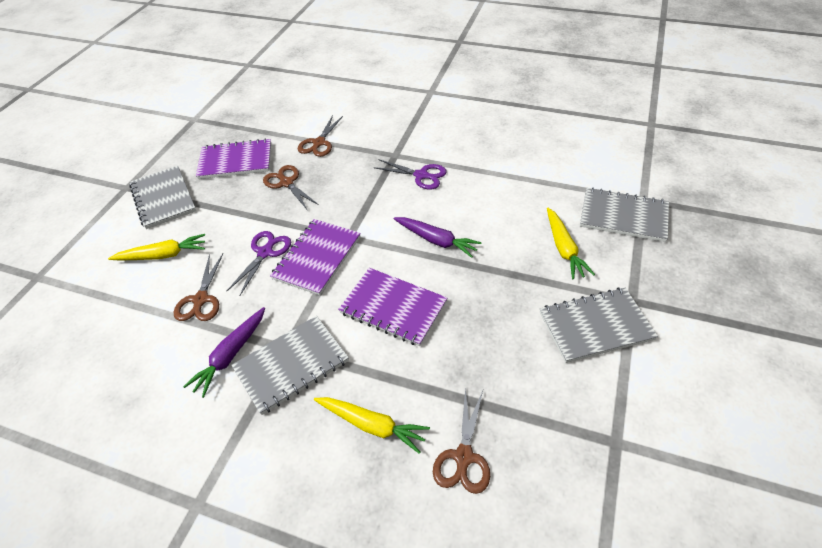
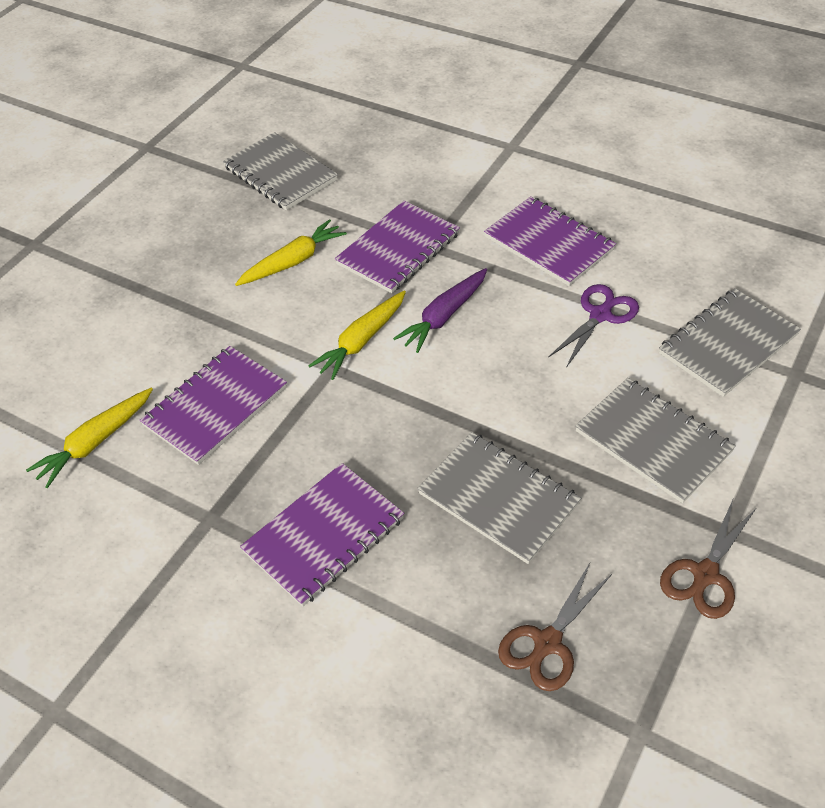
brown scissors: [174,254,223,321] [263,165,319,209] [298,115,343,157] [433,387,490,494] = 4 -> [498,563,612,691] [660,500,756,619] = 2
purple carrot: [183,307,265,398] [393,217,482,258] = 2 -> [393,268,487,353] = 1
purple notebook: [196,138,271,179] [270,219,361,296] [338,268,447,346] = 3 -> [140,346,287,465] [240,463,404,607] [335,201,460,293] [484,196,616,286] = 4
purple scissors: [227,231,291,295] [373,159,447,189] = 2 -> [548,284,639,368] = 1

